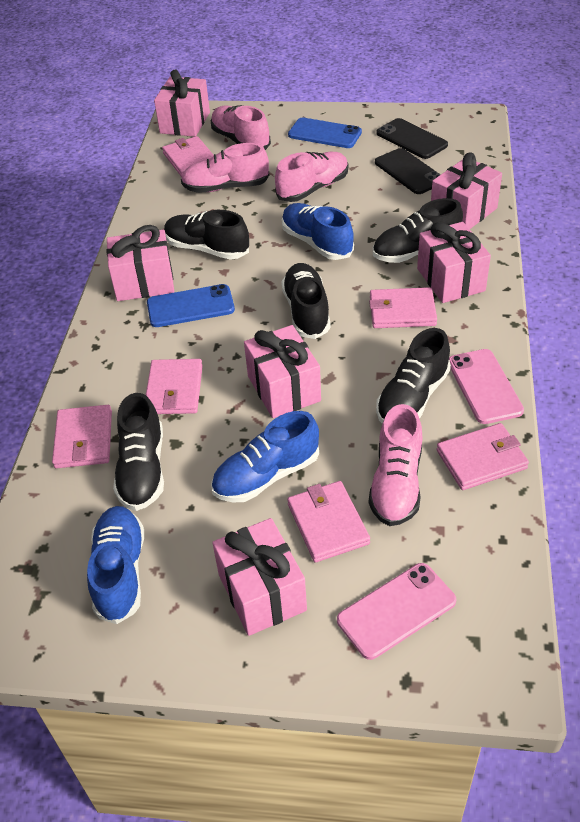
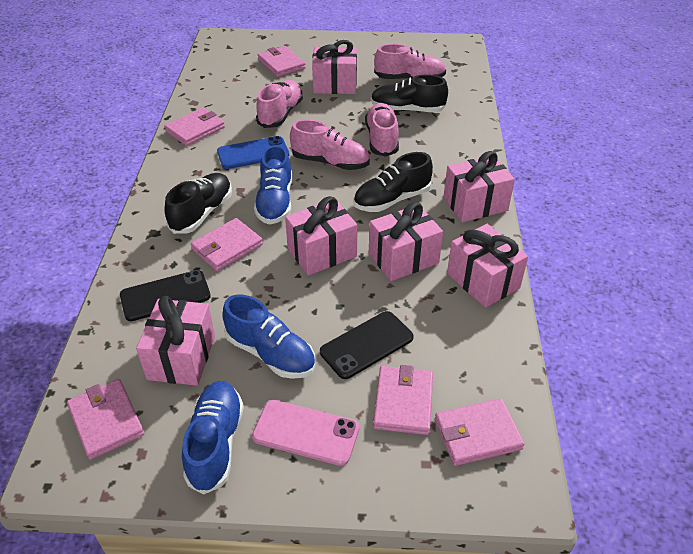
black shoe: [113,393,164,511] [164,210,249,260] [281,263,331,339] [373,198,463,263] [376,328,451,423] = 5 -> [165,173,232,234] [354,152,433,212] [371,75,448,112] = 3
blue phone: [147,284,235,327] [288,117,362,148] = 2 -> [217,136,289,169] = 1
pink phone: [337,563,456,660] [449,349,524,424] = 2 -> [252,400,359,466] = 1

